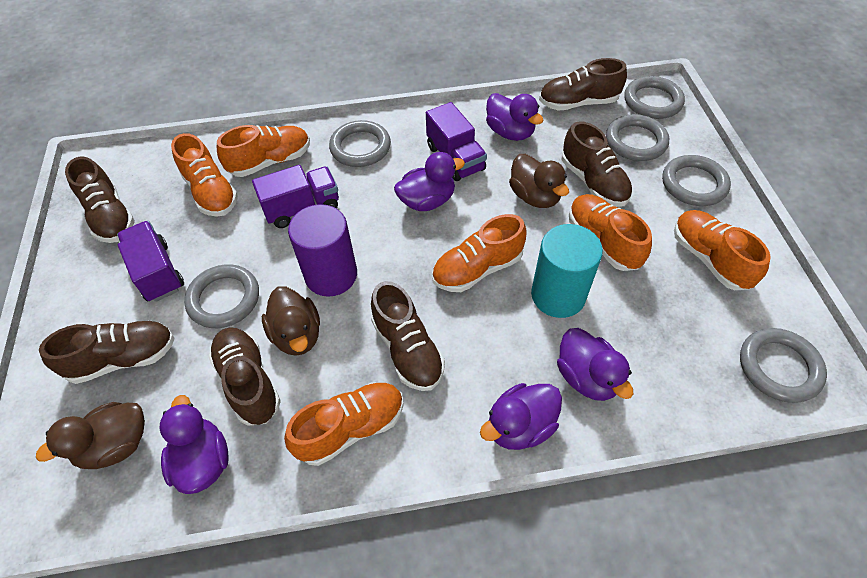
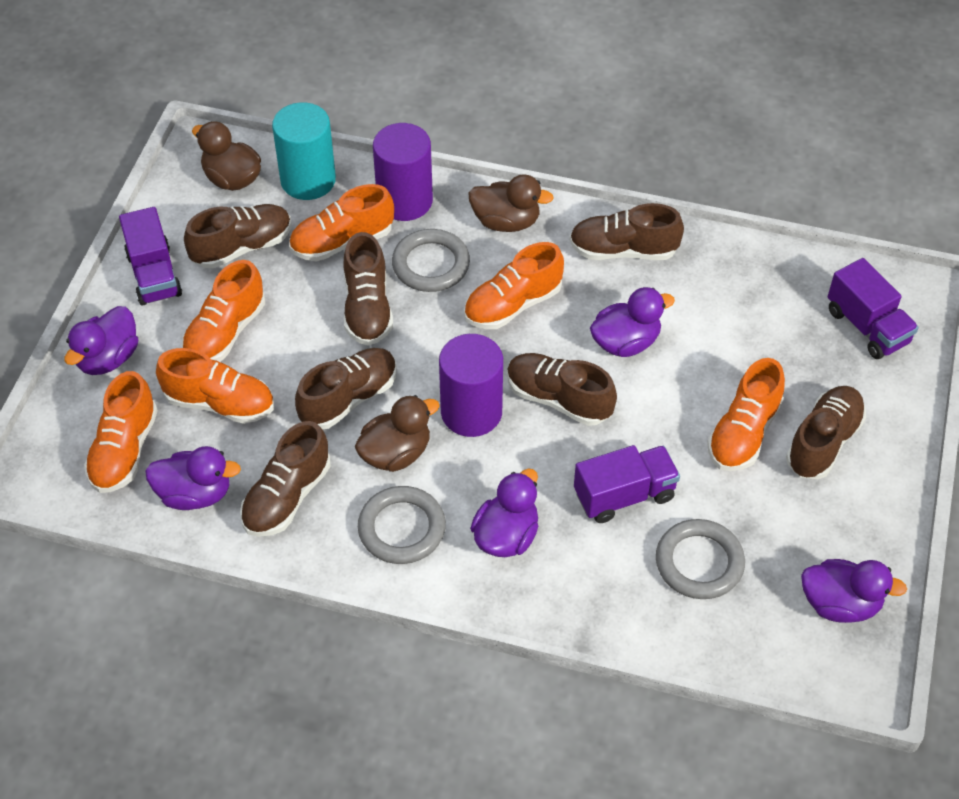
brown shoe: [39,321,175,384] [65,157,135,243] [208,327,281,426] [371,281,445,391] [539,58,627,111] [562,121,633,207] = 6 -> [184,204,291,269] [240,421,331,537] [295,348,397,429] [343,232,393,346] [507,353,617,426] [569,203,684,260] [786,386,866,479] = 7
grey ring: [184,264,259,328] [329,120,391,167] [606,114,669,161] [624,76,685,119] [662,155,731,206] [740,328,827,403] = 6 -> [358,486,446,564] [392,229,470,292] [656,519,745,599] = 3
purple cylinder: [288,204,357,297] = 1 -> [373,123,433,221] [439,334,503,437] = 2

